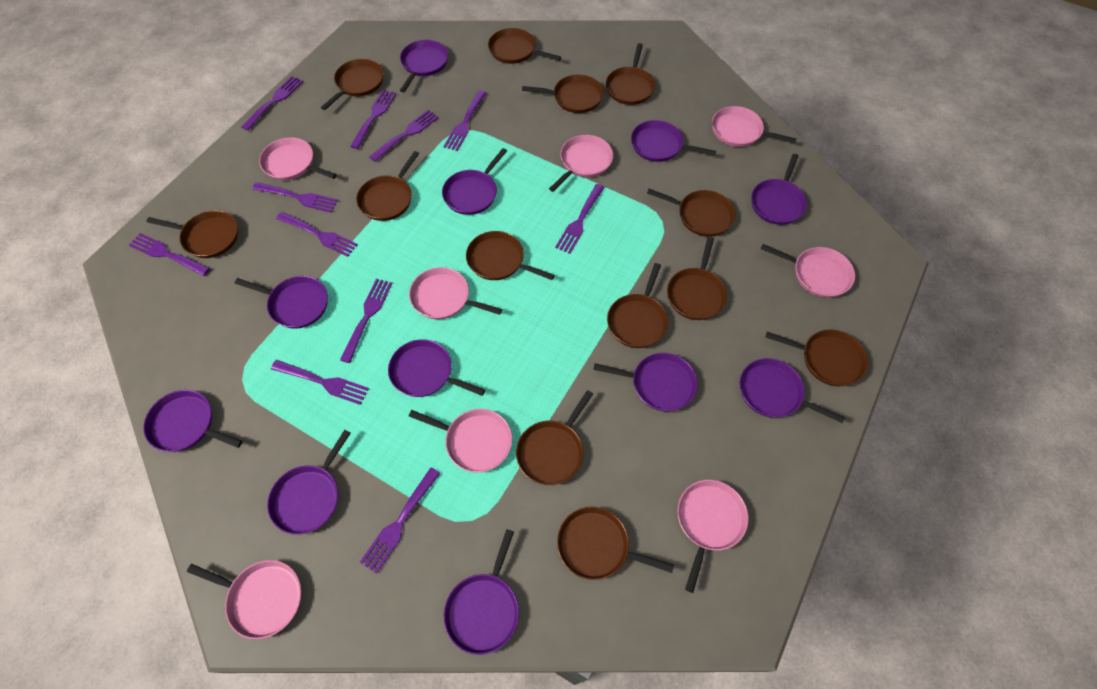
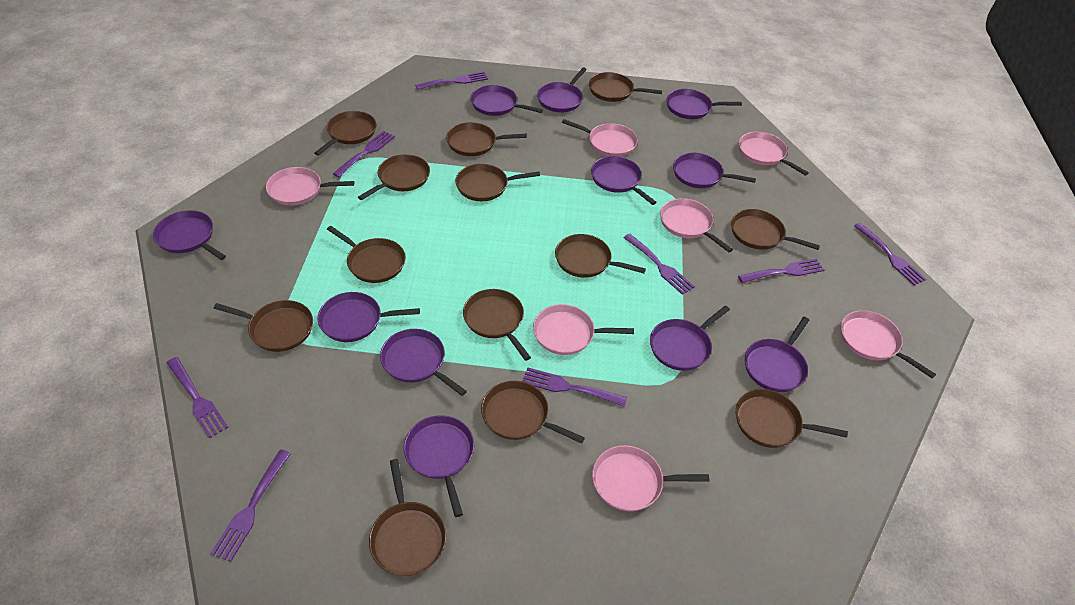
pink pan: [187,560,301,639] [259,138,337,180] [409,267,502,319] [409,409,512,473] [549,135,613,192] [677,480,748,593] [712,106,797,147] [761,244,855,298] = 8 -> [266,167,354,206] [533,304,634,355] [562,119,638,157] [592,445,709,511] [660,198,733,252] [739,132,809,176] [841,310,936,378] = 7
purple fork: [129,233,210,276] [242,76,303,131] [252,182,338,213] [271,360,369,405] [276,212,358,257] [340,279,392,363] [350,90,396,149] [360,468,441,574] [369,110,439,162] [443,90,486,151] [555,184,605,254] = 11 -> [166,357,228,438] [210,449,291,562] [333,131,395,177] [415,71,488,90] [522,367,627,407] [624,234,695,295] [738,258,825,283] [854,223,926,285] = 8

